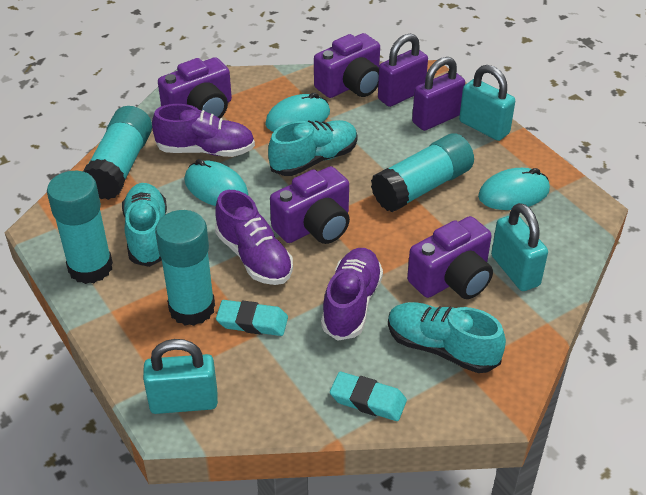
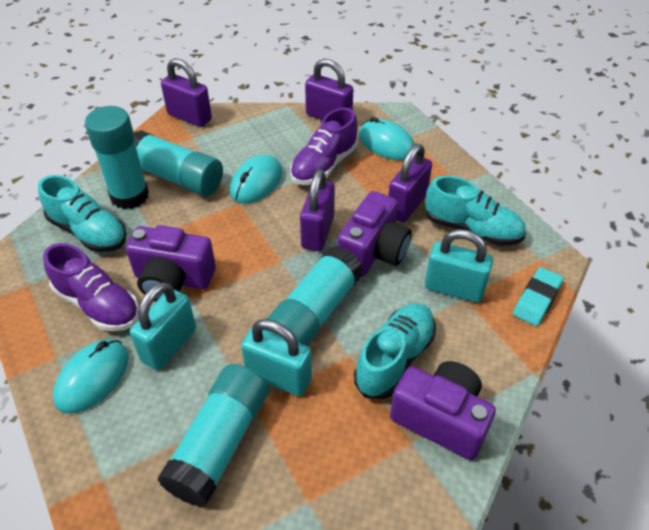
purple camera: [158,57,232,118] [270,166,350,244] [314,33,380,98] [407,216,493,299] = 4 -> [126,225,216,301] [337,191,412,276] [390,361,496,460] = 3
purple padlock: [378,33,428,107] [412,57,465,131] = 2 -> [161,58,212,127] [300,169,335,251] [305,59,353,120] [388,144,432,222] = 4
purple shoe: [152,104,255,157] [215,190,293,285] [321,248,383,341] = 3 -> [43,243,139,331] [290,108,358,185] = 2
turquoise eraser: [216,300,288,336] [330,372,407,421] = 2 -> [513,267,564,326] = 1

